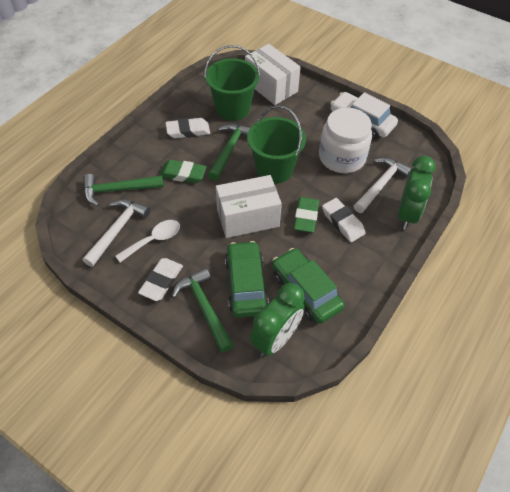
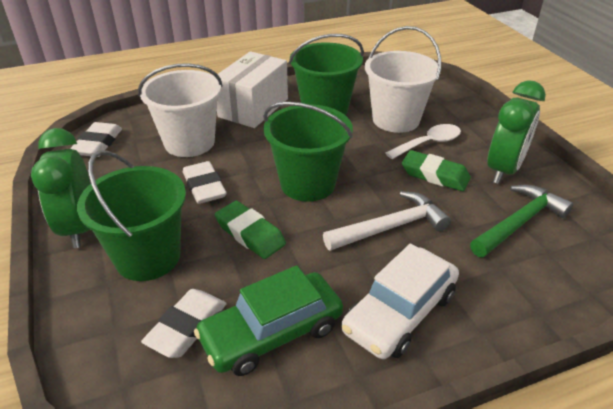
green bucket: [204,45,260,121] [247,105,306,184] = 2 -> [77,150,186,281] [263,102,353,202] [289,34,364,115] = 3
green car: [225,241,269,318] [272,248,344,324] = 2 -> [194,265,343,376] = 1
green hammer: [83,174,164,206] [172,268,233,352] [208,124,250,181] = 3 -> [470,185,573,257] = 1
white box: [216,175,282,238] [245,44,301,105] = 2 -> [217,51,288,128] = 1
white bucket: none = 0 -> [138,63,222,157] [365,26,441,133] = 2
white hammer: [83,199,150,267] [354,157,412,213] = 2 -> [323,191,451,251] = 1
white jar: [319,108,372,173] = 1 -> none = 0

